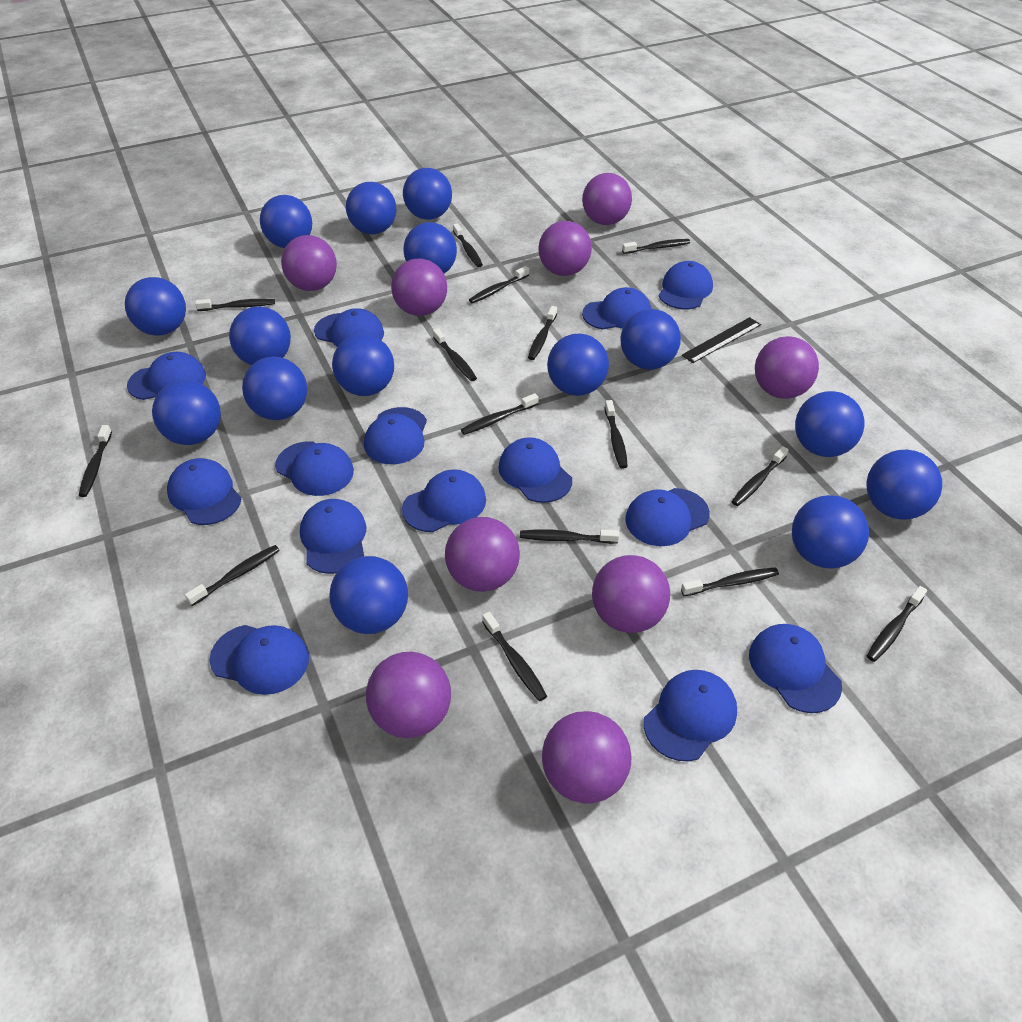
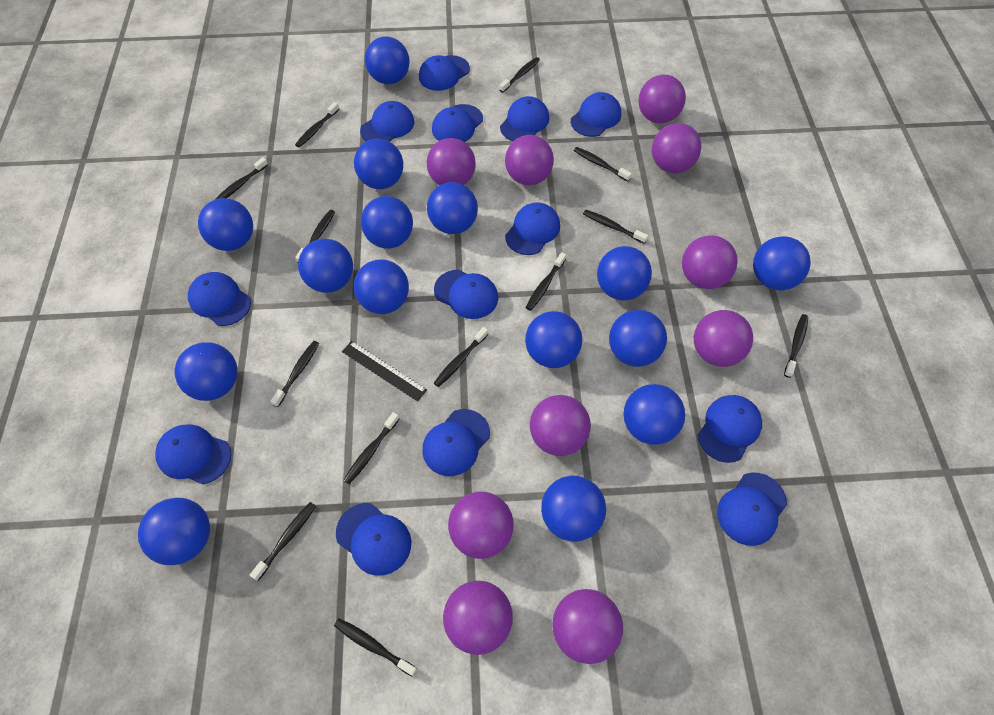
black toothbrush: [78,425,112,497] [185,545,280,606] [195,299,275,311] [433,328,477,381] [453,223,483,267] [461,393,539,435] [469,266,529,304] [482,612,547,701] [520,529,619,544] [528,306,557,360] [605,400,628,469] [622,239,690,254] [681,567,779,596] [731,446,789,506] [867,586,927,662] = 15 -> [216,157,268,199] [250,502,316,581] [270,341,319,407] [295,102,339,147] [295,210,335,263] [334,618,417,677] [343,412,399,484] [434,327,488,387] [499,57,540,93] [526,252,566,311] [574,147,632,182] [583,210,648,244] [784,314,808,378] = 13
blue cap: [127,352,206,400] [167,458,241,525] [210,625,309,695] [275,441,354,496] [300,499,367,574] [314,308,384,347] [364,407,427,464] [402,469,486,532] [498,437,572,503] [582,287,652,330] [625,488,710,546] [644,670,737,761] [659,261,713,309] [749,624,842,713] = 14 -> [155,425,232,485] [188,272,251,326] [336,503,411,576] [360,101,414,142] [419,55,470,91] [422,409,490,476] [432,104,483,142] [434,269,498,319] [500,96,549,141] [505,202,560,255] [571,92,621,137] [698,395,762,463] [717,473,787,546] = 13
purple ball: [281,235,337,291] [366,652,451,738] [391,259,447,316] [445,517,520,592] [538,221,592,276] [542,711,632,804] [582,173,632,225] [592,555,670,633] [755,336,819,399] = 9 -> [427,138,476,185] [443,581,513,655] [448,492,513,559] [505,135,554,185] [530,395,591,456] [553,589,623,664] [638,75,686,123] [652,123,701,173] [682,235,738,289] [694,310,753,367] = 10

